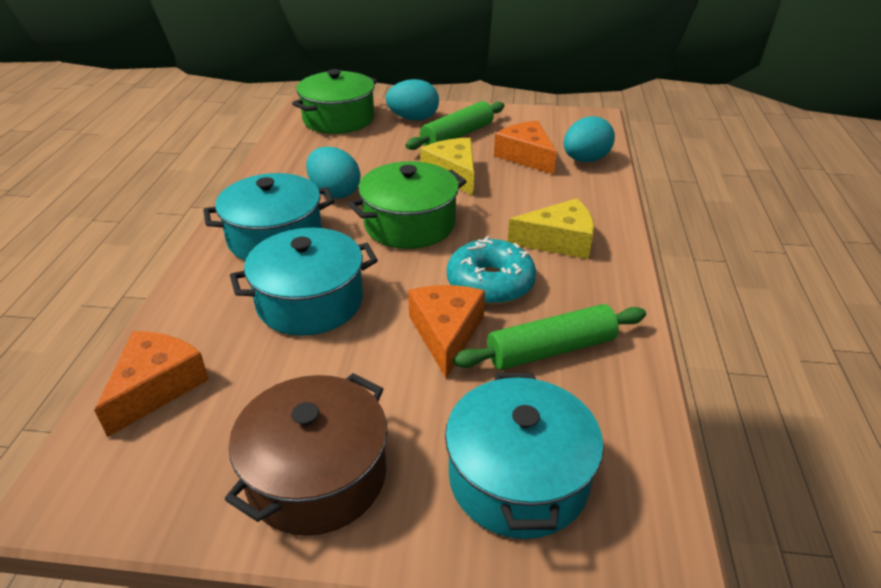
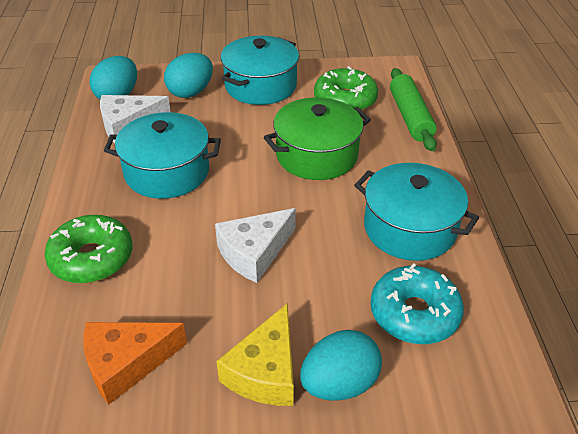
brown pot: [225,373,388,536] = 1 -> none = 0
green donut: none = 0 -> [45,215,132,283] [314,66,378,111] = 2
green pot: [292,69,377,134] [348,161,467,249] = 2 -> [264,97,371,180] = 1
green rolling pin: [405,101,505,150] [453,304,646,370] = 2 -> [390,68,437,151] = 1
orange cheese: [94,331,209,437] [408,285,485,378] [494,121,557,175] = 3 -> [84,322,187,405] = 1
white cheese: none = 0 -> [100,95,171,143] [215,208,296,283] = 2
yellow cheese: [420,138,474,195] [508,198,594,259] = 2 -> [217,303,294,406] = 1

